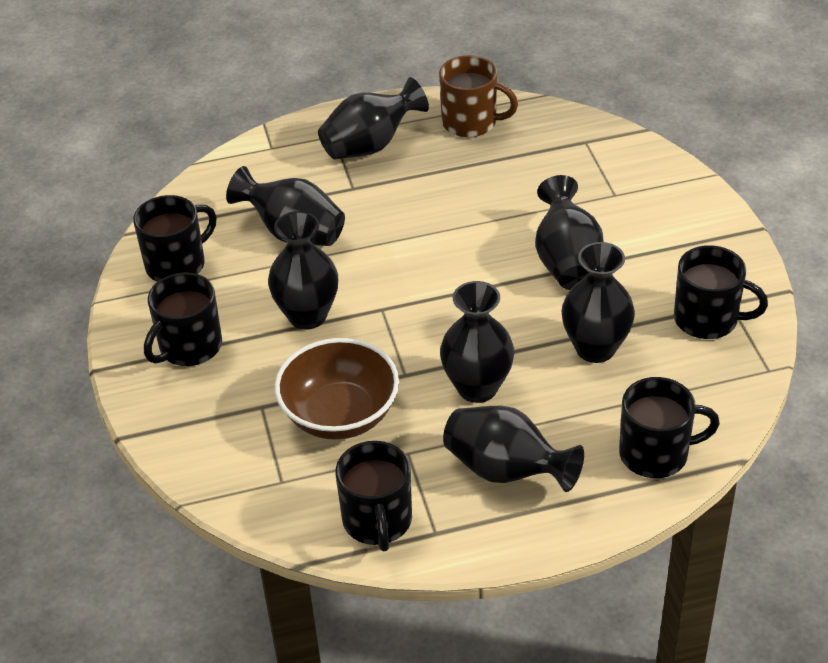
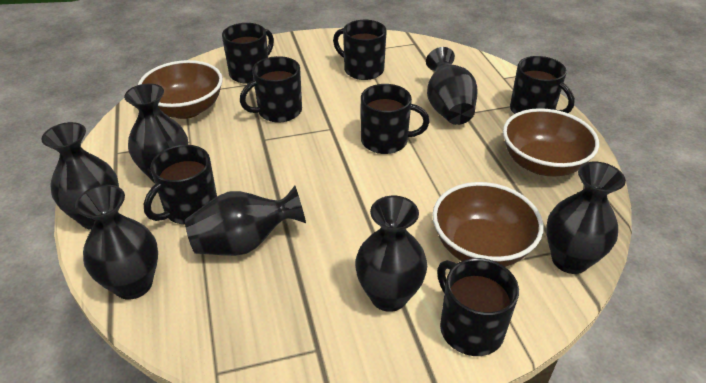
black mug: [133,195,217,282] [144,272,222,366] [335,441,412,551] [619,377,720,478] [674,245,768,339] = 5 -> [144,145,217,224] [222,23,274,84] [240,56,302,122] [333,20,387,80] [361,84,429,154] [437,258,519,356] [510,56,575,114] = 7
brown bowl: [275,338,399,440] = 1 -> [138,60,223,119] [432,182,543,267] [503,108,599,177] = 3
brown mug: [439,55,518,137] = 1 -> none = 0

